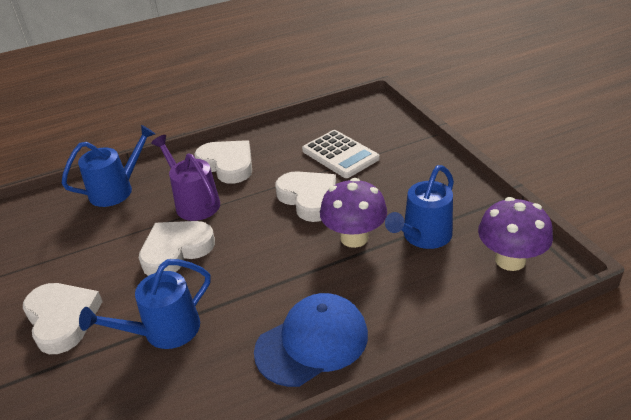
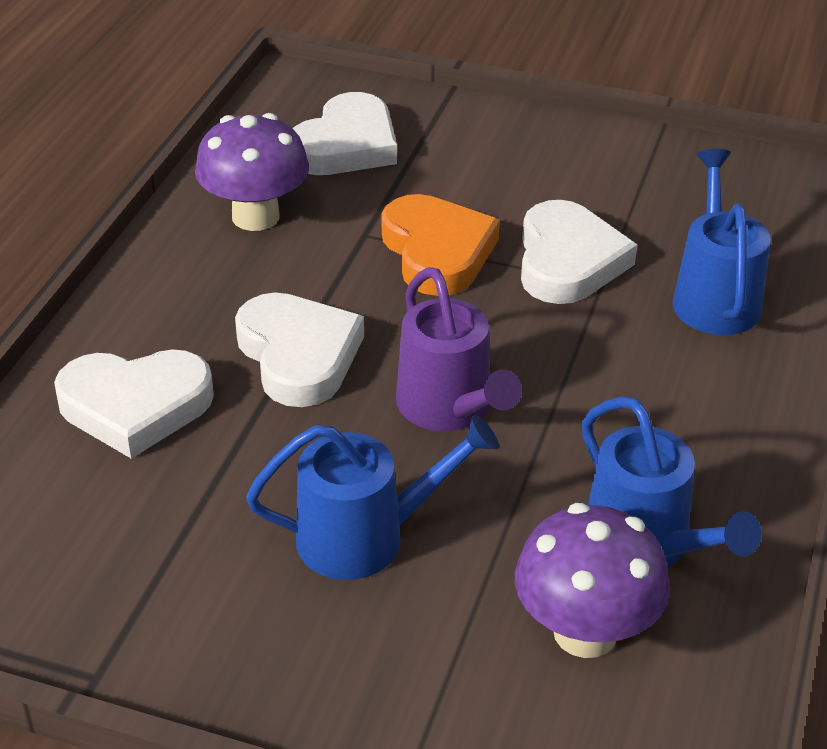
blue cap: [254,293,368,387] = 1 -> none = 0
orange heart: none = 0 -> [382,194,500,296] = 1
white calculator: [302,130,380,178] = 1 -> none = 0

